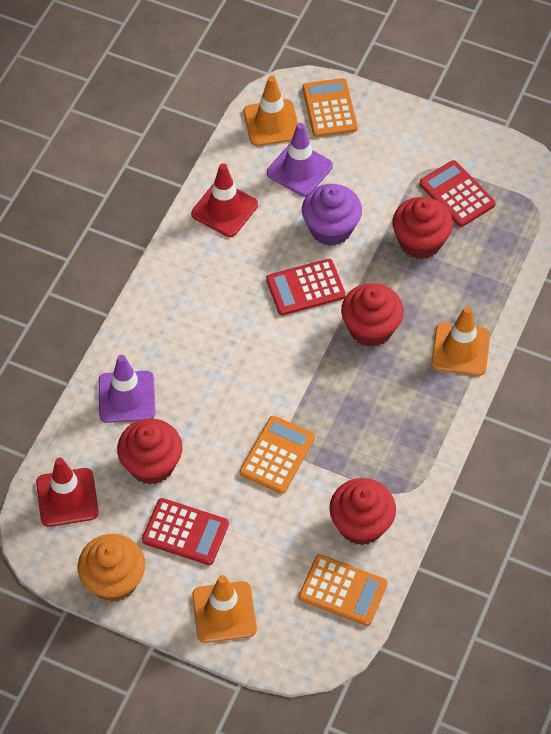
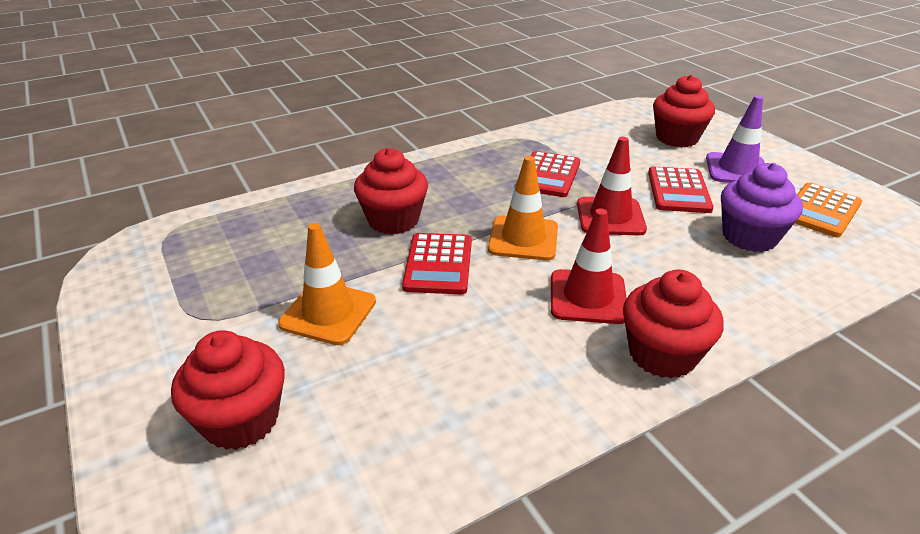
orange calculator: [240,416,315,494] [299,554,387,626] [303,78,358,137] = 3 -> [795,182,862,237] = 1
orange cupcake: [78,534,145,602] = 1 -> none = 0
orange traffic cone: [192,575,257,643] [244,76,298,146] [431,306,490,376] = 3 -> [278,223,376,345] [488,156,558,260] = 2
purple traffic cone: [98,355,155,423] [267,123,333,197] = 2 -> [706,95,765,183] = 1

